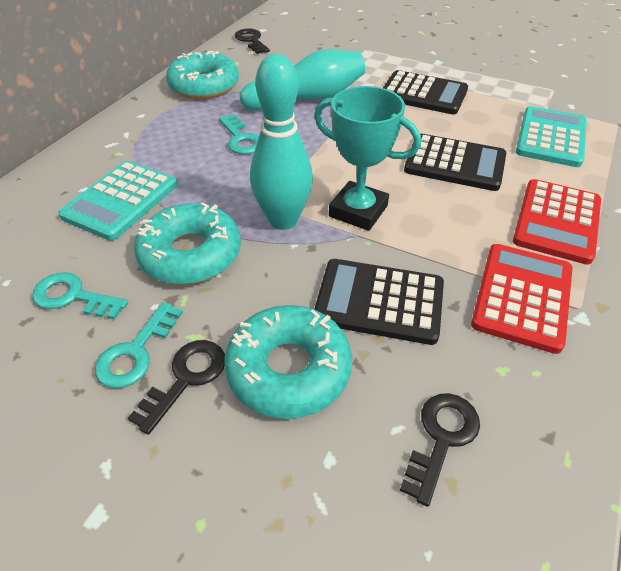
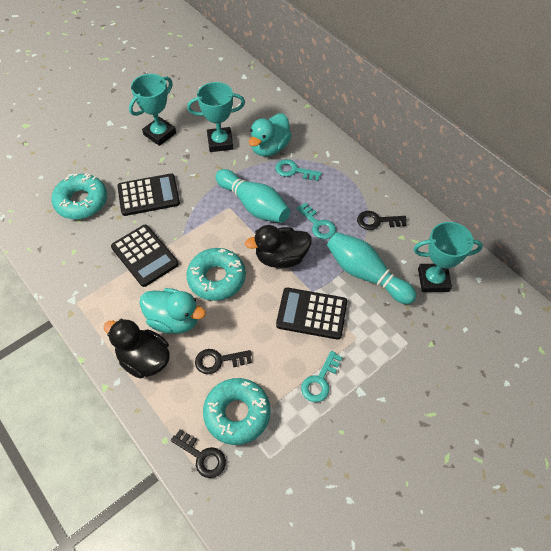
black duck: none = 0 -> [103,319,170,379] [245,225,312,268] = 2
red calculator: [471,244,572,354] [513,179,601,265] = 2 -> none = 0
turquoise calculator: [58,161,178,241] [516,106,587,167] = 2 -> none = 0
turquoise duck: none = 0 -> [139,288,206,334] [249,113,292,157] = 2
turquoise trophy: [314,86,421,231] = 1 -> [129,74,176,146] [187,82,245,152] [413,222,483,292] = 3

